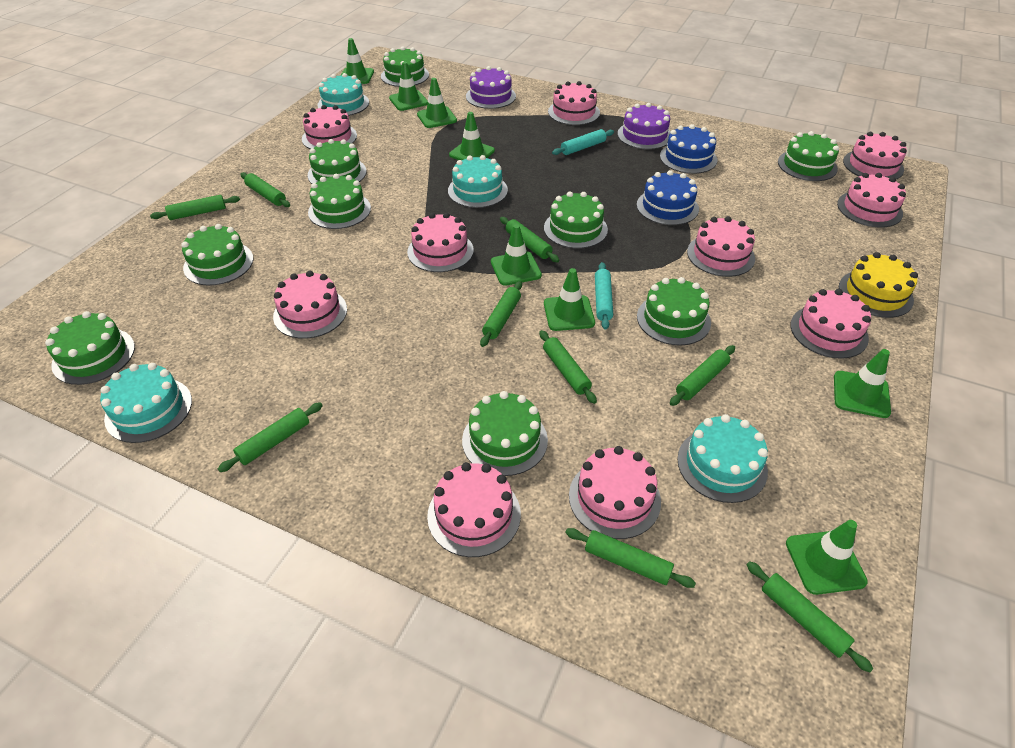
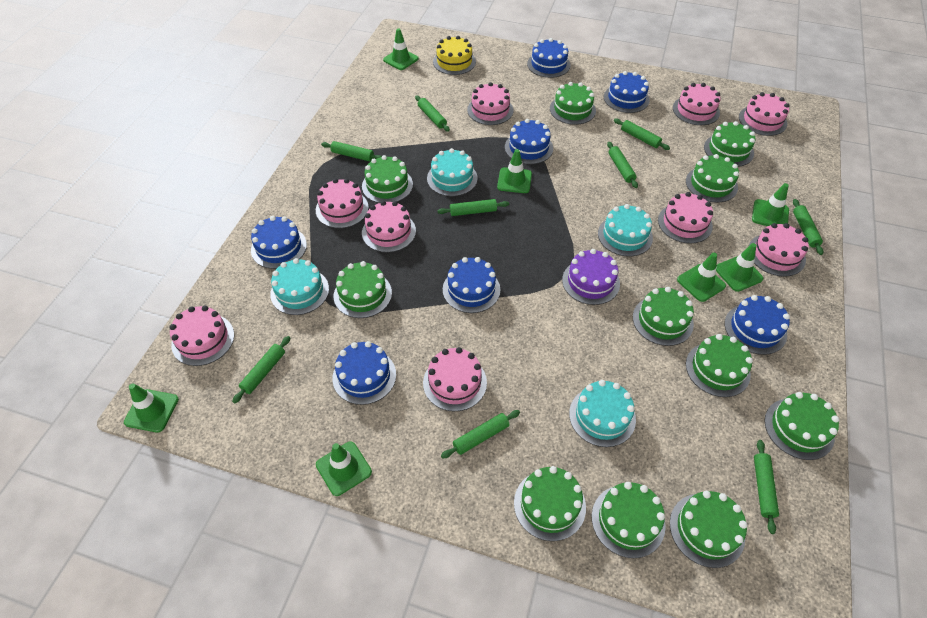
blue cake: [637,170,699,225] [660,124,717,174] = 2 -> [251,216,307,269] [332,341,396,405] [443,257,500,313] [505,119,553,164] [527,38,571,78] [604,71,650,113] [725,295,790,355] = 7
green cake: [45,311,135,385] [181,224,253,286] [308,139,367,184] [308,174,371,229] [381,46,429,87] [462,391,548,476] [544,191,608,249] [637,277,711,346] [778,131,839,181] = 9 -> [334,261,392,318] [362,155,413,203] [514,466,586,541] [550,82,596,125] [592,482,666,558] [633,287,694,346] [670,491,747,568] [686,154,739,202] [686,334,753,397] [704,121,755,167] [765,392,839,460] = 11
green traffic cone: [341,38,374,84] [389,62,428,111] [417,78,457,128] [449,112,495,160] [491,224,542,286] [544,268,595,331] [786,520,868,595] [834,349,891,418] = 8 -> [124,383,179,433] [316,442,372,496] [383,28,419,70] [497,149,532,193] [677,253,726,302] [716,243,763,292] [752,183,789,226] = 7
pink cake: [273,271,347,339] [302,105,357,149] [407,213,474,272] [427,462,521,557] [548,81,600,125] [569,446,661,539] [687,216,755,277] [790,289,871,359] [837,173,906,228] [843,132,907,179] = 10 -> [169,305,234,366] [316,179,369,228] [362,201,416,252] [423,347,487,411] [467,82,513,125] [658,192,713,244] [673,83,720,125] [739,92,789,136] [749,223,809,277] = 9
purple cake: [466,66,516,109] [618,103,670,150] = 2 -> [562,249,620,305] = 1
turquoise rolling pin: [552,129,614,155] [595,262,613,330] = 2 -> none = 0

